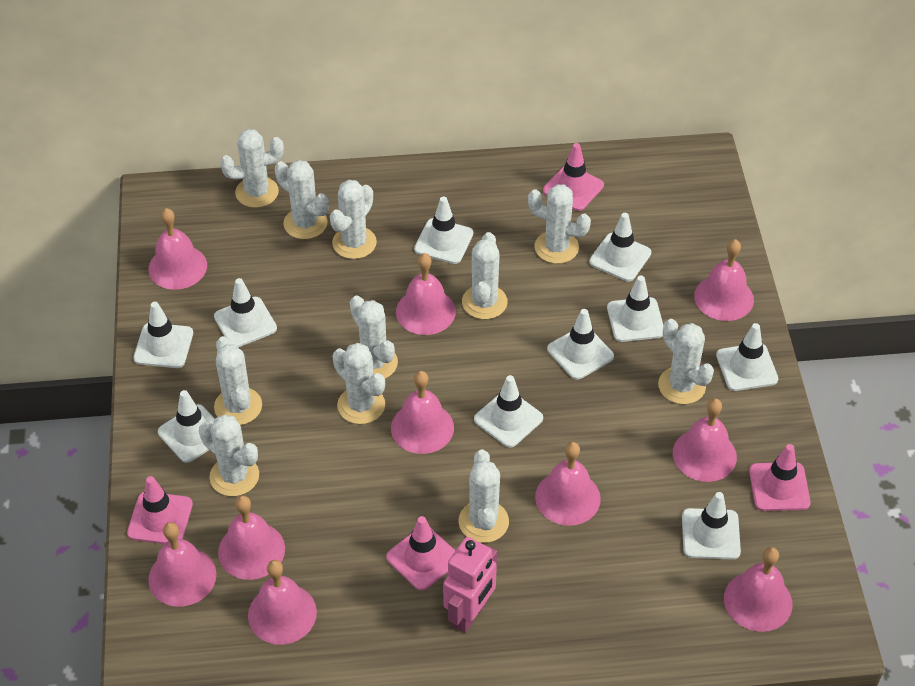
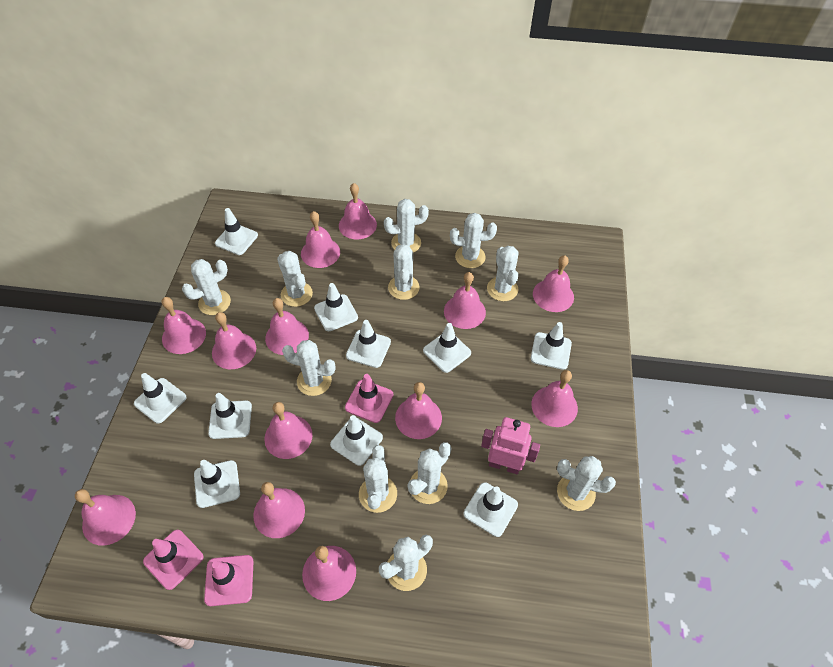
pink bell: [148,208,207,290] [148,522,216,607] [218,495,285,580] [248,560,317,645] [391,371,454,454] [396,253,456,335] [535,442,601,526] [673,398,737,482] [694,239,754,321] [724,547,792,632] = 10 -> [75,489,136,546] [162,297,206,354] [212,312,256,369] [253,482,305,538] [264,402,313,459] [265,298,309,355] [301,211,340,268] [302,546,356,601] [339,183,377,239] [395,382,442,439] [444,272,486,329] [531,370,578,427] [533,255,574,312] = 13
pink traffic cone: [127,476,193,544] [386,516,455,591] [543,143,604,211] [749,444,811,511] = 4 -> [143,530,204,590] [204,555,254,606] [345,374,393,423] = 3

